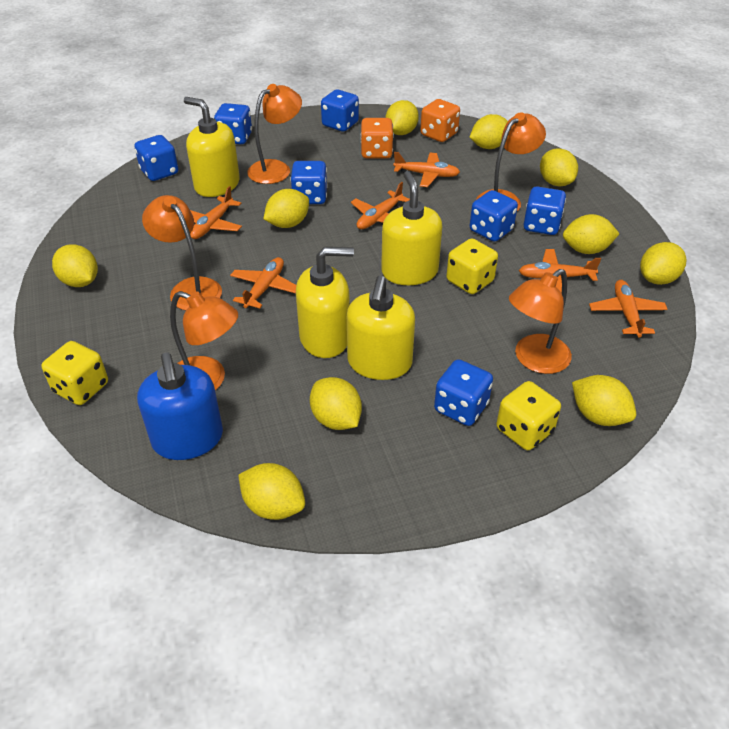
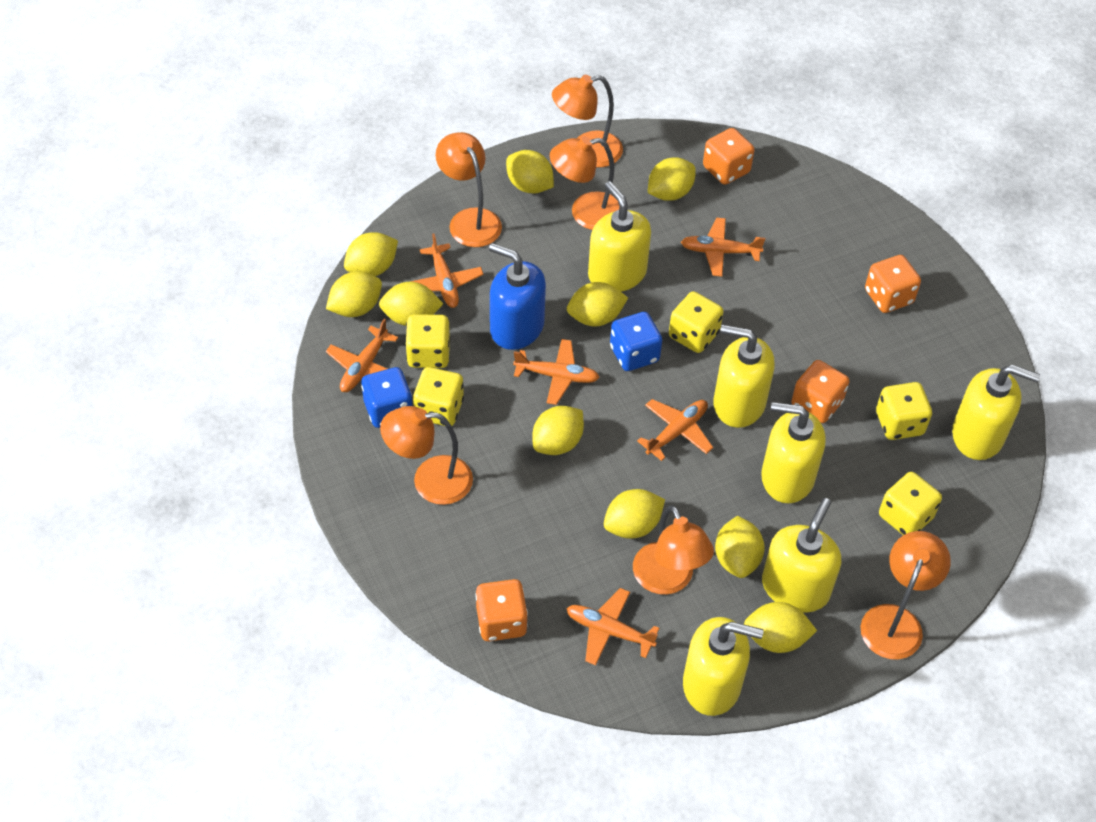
blue dice: [134,135,178,181] [214,103,252,144] [290,161,328,204] [321,89,359,132] [434,359,493,426] [470,190,518,242] [523,186,566,235] = 7 -> [361,367,412,428] [610,312,662,371] = 2
orange dice: [361,118,394,158] [420,99,460,142] = 2 -> [475,579,528,641] [703,128,754,185] [791,360,849,423] [865,255,921,313] = 4
orange lamp: [142,195,222,310] [170,291,238,390] [247,84,302,184] [476,112,546,211] [509,269,572,374] = 5 -> [380,406,473,505] [436,132,502,247] [550,136,619,230] [552,75,623,168] [633,505,714,595] [860,531,951,660] = 6
yellow dice: [41,341,108,405] [446,238,498,294] [497,381,561,450] = 3 -> [405,314,451,368] [413,367,464,426] [669,291,723,353] [876,382,932,440] [879,472,942,535] = 5
yellow soap dispenser: [184,97,240,197] [296,247,354,358] [347,276,415,380] [381,171,442,285] = 4 -> [588,181,651,292] [683,617,764,716] [714,325,775,428] [761,402,826,503] [762,498,841,613] [952,365,1040,460] = 6

